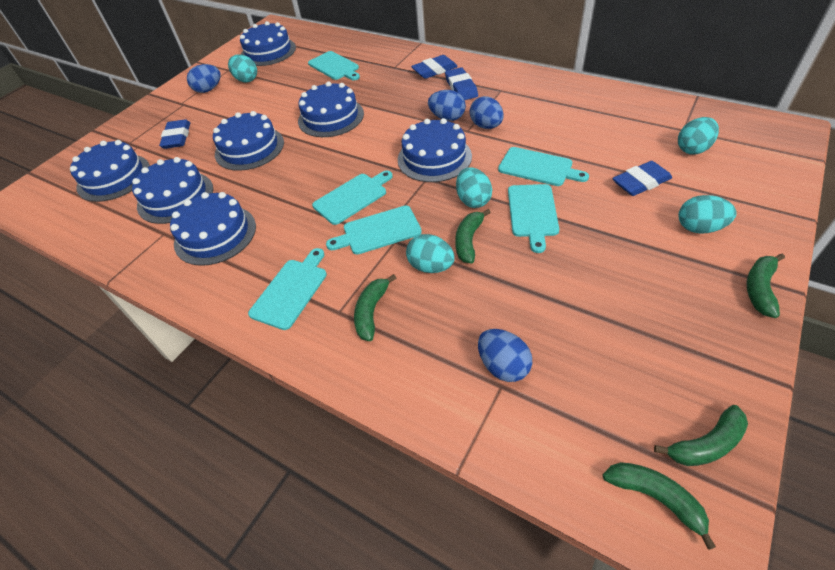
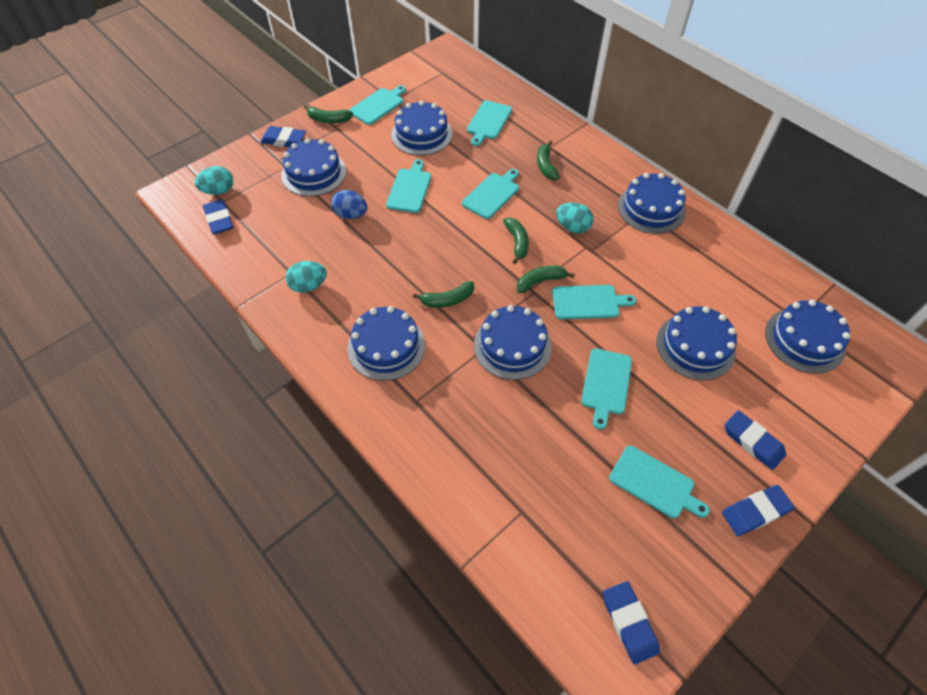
blue egg: [187,64,221,93] [428,90,466,121] [470,96,504,129] [478,329,532,382] = 4 -> [331,190,367,219] = 1
blue eraser: [159,119,190,149] [411,55,458,79] [445,67,478,100] [612,161,672,196] = 4 -> [203,199,234,234] [260,126,306,147] [603,581,660,664] [722,485,795,536] [724,410,786,470] = 5
turquoise cutting board: [248,248,327,330] [308,51,360,80] [312,170,393,225] [326,206,422,254] [498,147,589,186] [508,184,559,253] = 6 -> [349,85,406,125] [386,159,431,213] [462,169,519,219] [467,100,512,146] [552,285,636,319] [581,348,632,430] [609,445,710,518] = 7
turquoise egg: [228,55,257,82] [406,234,455,273] [456,167,492,208] [678,117,719,155] [679,195,737,233] = 5 -> [195,166,233,195] [286,261,327,293] [556,203,594,233] = 3

